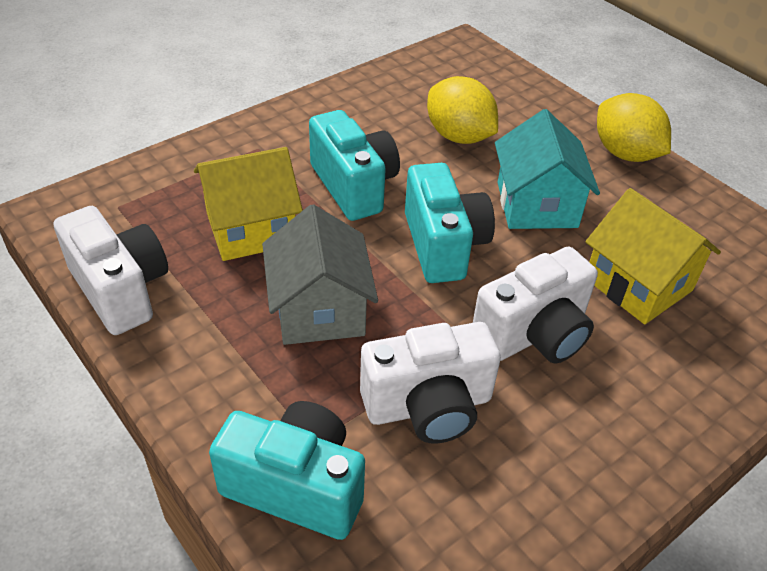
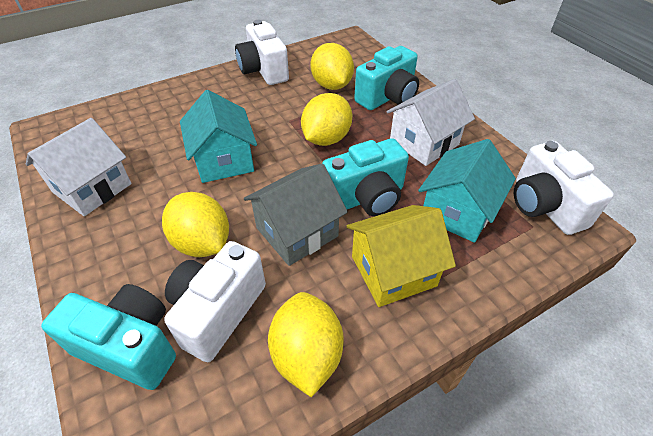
turquoise house: [495,109,600,229] = 1 -> [180,90,257,183] [418,139,516,243] = 2
white house: none = 0 -> [26,118,132,216] [387,79,475,166] = 2
yellow house: [194,147,303,261] [585,188,721,324] = 2 -> [347,205,456,307] = 1
yellow lemon: [427,76,498,144] [597,93,671,162] = 2 -> [162,192,229,257] [268,292,344,397] [301,93,352,146] [310,43,354,90] = 4

